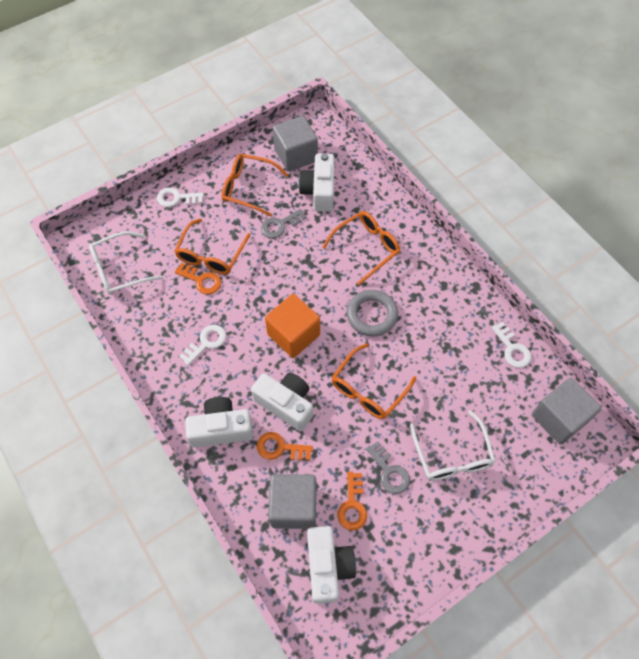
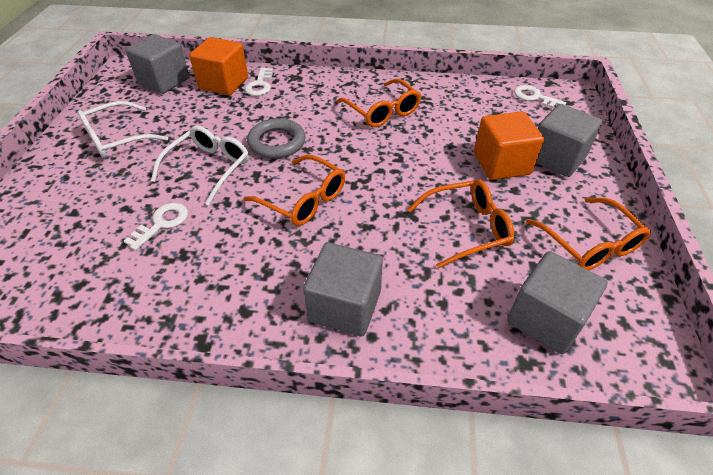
grey cube: [268,474,316,529] [273,116,318,172] [532,378,602,445] = 3 -> [125,34,190,94] [303,242,383,336] [507,251,608,354] [536,104,602,177] = 4
grey key: [261,209,307,238] [366,441,410,494] = 2 -> none = 0
orange cube: [265,294,320,358] = 1 -> [189,37,248,96] [474,111,544,180] = 2
orange key: [175,263,221,294] [257,432,313,460] [337,472,367,530] = 3 -> none = 0
white camera: [185,397,253,448] [251,373,313,431] [298,153,335,211] [307,526,356,604] = 4 -> none = 0

